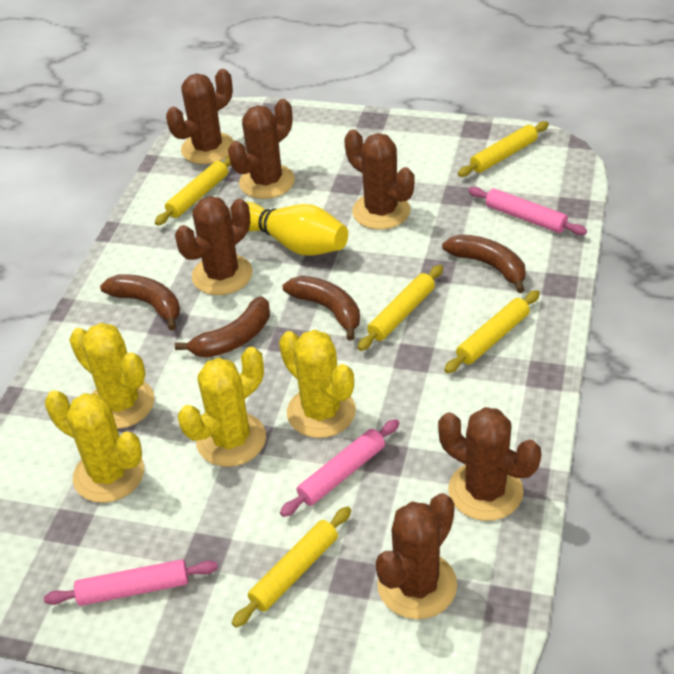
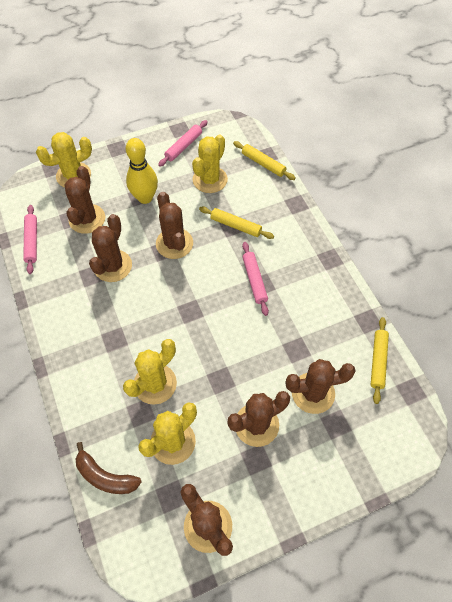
brown banana: [100,274,180,330] [175,296,270,358] [283,276,360,340] [442,234,526,293] = 4 -> [76,442,142,494] = 1
yellow rolling pin: [155,156,231,225] [232,506,351,627] [358,265,443,351] [444,290,540,373] [458,121,549,177] = 5 -> [199,207,274,239] [233,141,296,180] [371,317,389,404] = 3

